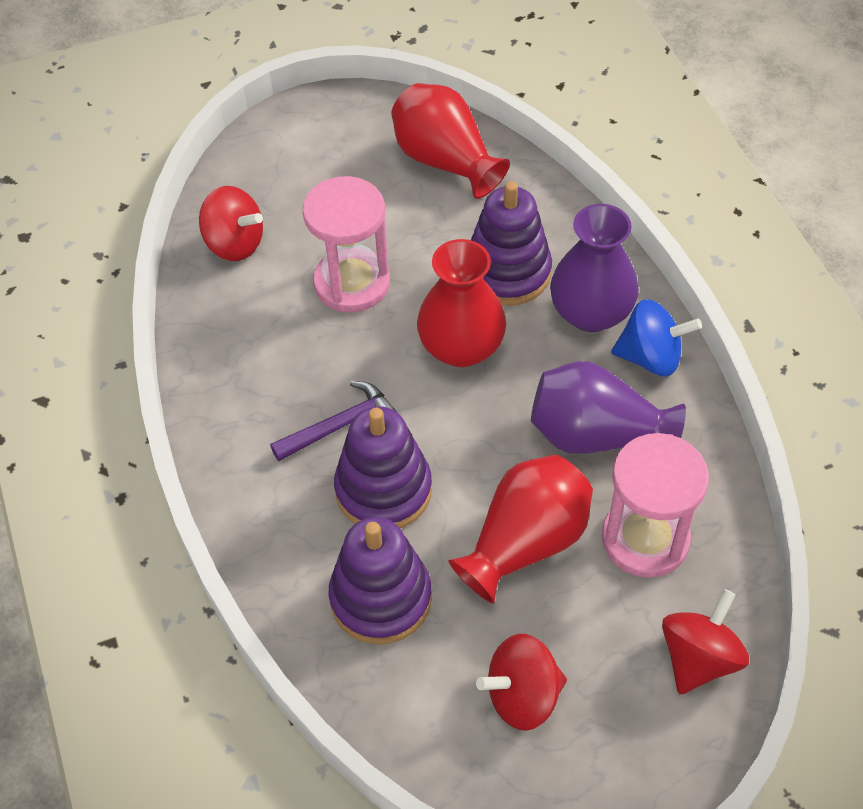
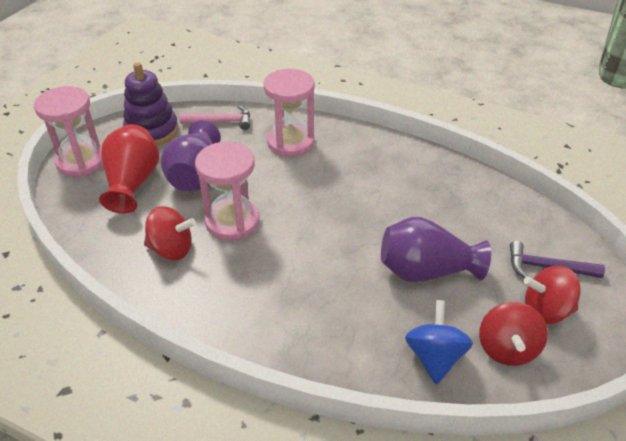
pink hammer: none = 0 -> [179,105,250,130] = 1
pink hourglass: [303,176,390,313] [602,433,709,578] = 2 -> [34,86,103,177] [195,141,259,241] [264,69,315,157] = 3
purple stacking toy: [329,517,432,644] [334,406,432,528] [471,181,552,306] = 3 -> [123,62,178,146] = 1
red vase: [391,83,510,199] [417,239,506,367] [449,455,593,604] = 3 -> [99,124,159,213] = 1

